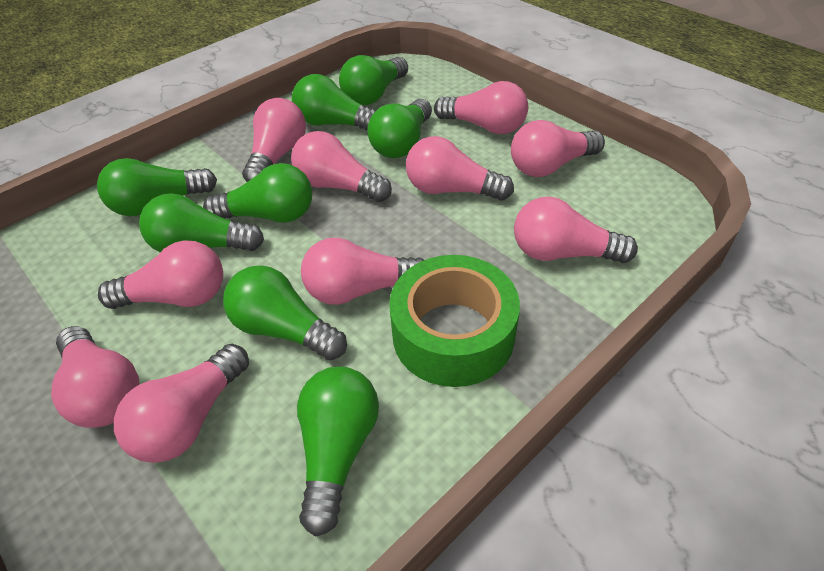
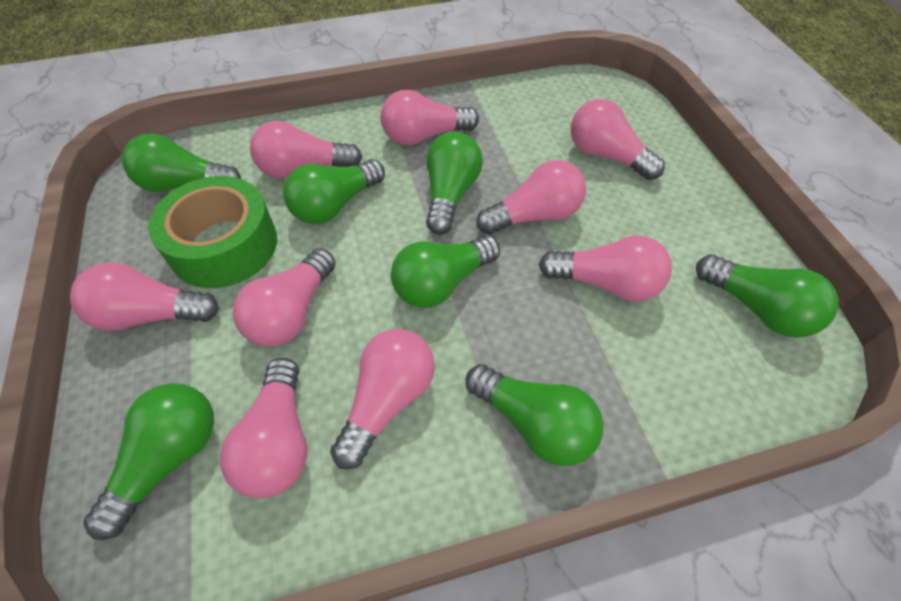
green light bulb: [97,158,217,216] [139,193,264,252] [203,163,312,223] [223,265,347,360] [292,74,375,131] [297,366,379,537] [339,55,408,105] [367,99,432,158] = 8 -> [83,383,214,540] [122,133,241,192] [283,159,385,224] [391,235,500,308] [426,132,483,235] [465,364,603,466] [696,254,839,338] = 7
pink light bulb: [51,326,140,428] [98,241,223,309] [114,344,249,463] [242,98,306,182] [291,131,392,202] [301,238,424,305] [406,136,514,200] [434,81,528,134] [511,120,605,177] [514,197,638,263] = 10 -> [70,262,219,331] [220,358,308,498] [233,248,336,347] [250,121,362,179] [330,329,435,469] [381,90,479,145] [476,160,586,235] [539,235,672,301] [571,99,665,180] = 9

